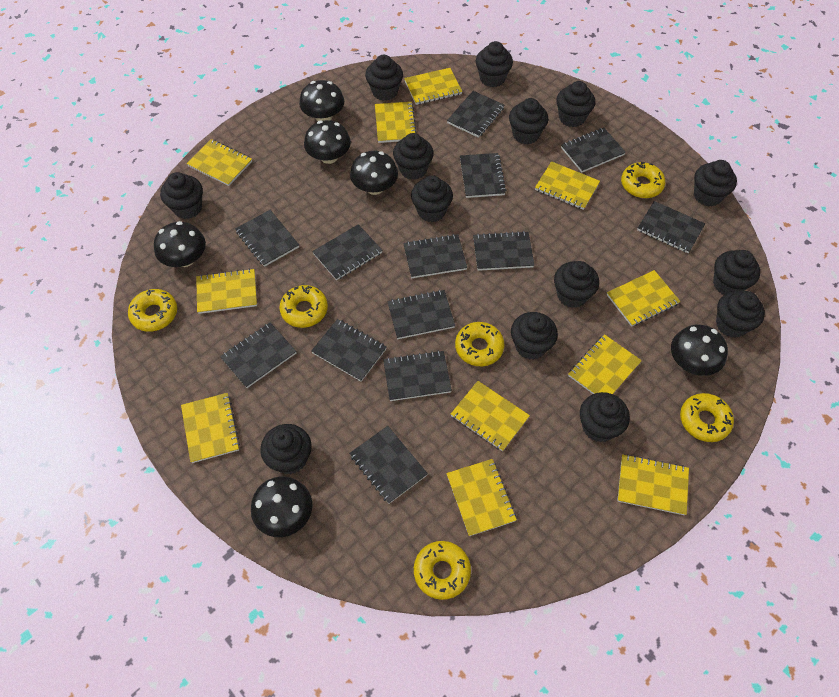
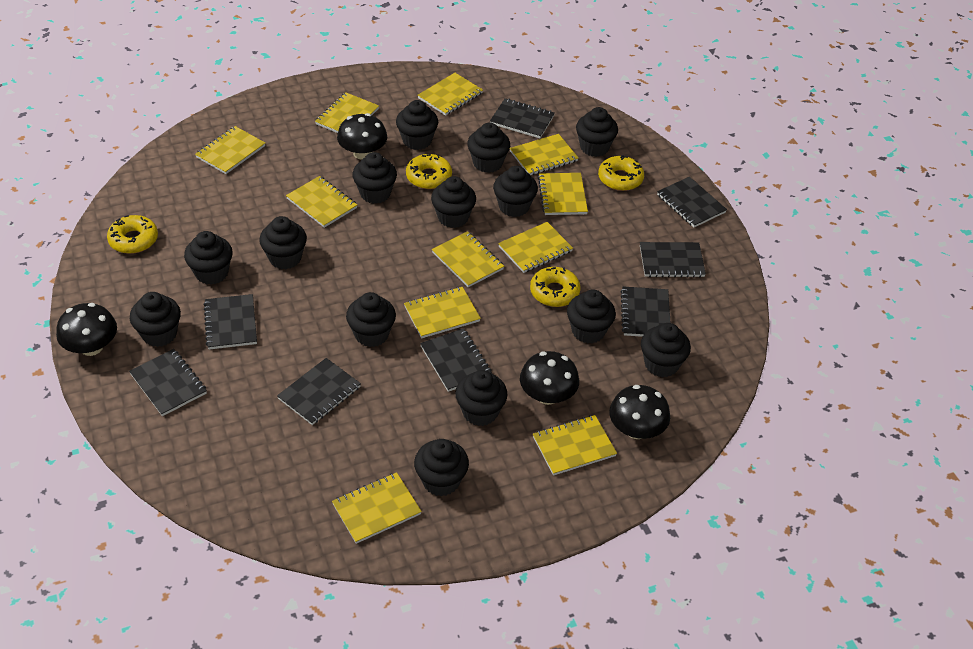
black mushroom: [154,221,206,267] [251,477,312,537] [299,80,344,121] [304,120,351,164] [350,151,398,195] [671,325,728,376] = 6 -> [56,303,117,356] [337,113,387,160] [520,351,579,405] [609,385,670,439] = 4
black notebook: [220,323,296,388] [235,210,299,267] [311,319,387,382] [312,224,383,280] [349,426,428,504] [383,350,452,401] [387,290,455,339] [403,234,467,278] [447,91,504,138] [460,153,506,198] [473,231,534,271] [561,128,626,173] [637,201,705,253] = 13 -> [129,349,207,416] [204,294,257,349] [277,358,361,425] [420,328,492,392] [490,98,555,138] [620,286,671,337] [640,242,706,278] [657,177,727,227] = 8
yellow donut: [128,289,177,332] [280,285,328,328] [414,541,471,600] [455,322,504,366] [621,162,665,198] [680,393,734,442] = 6 -> [107,215,158,254] [406,154,452,189] [530,267,581,307] [598,155,644,191] = 4

